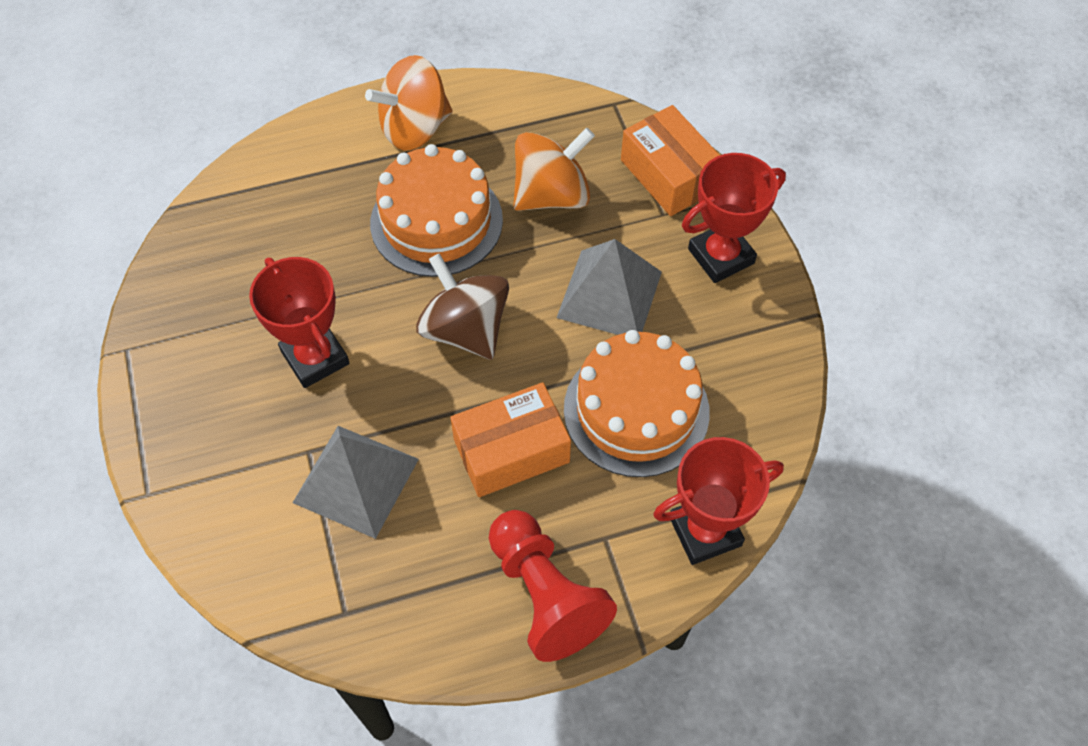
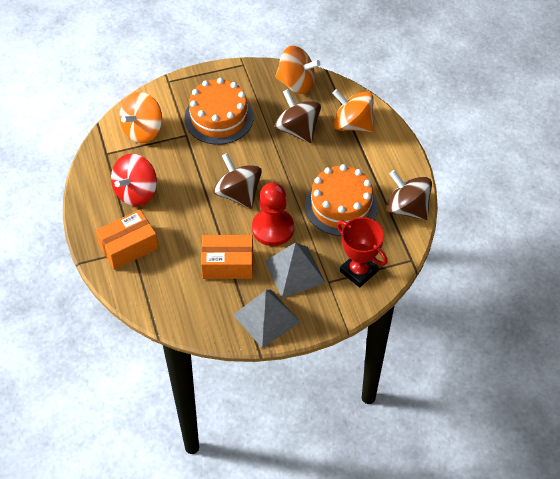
brown spinning top: [416,253,509,360] = 1 -> [214,153,262,209] [275,89,321,143] [386,170,432,220] = 3
orange spinning top: [365,55,453,151] [513,128,595,211] = 2 -> [119,92,162,143] [275,46,320,94] [332,89,374,132] = 3
red spinning top: none = 0 -> [111,154,157,206] = 1
red trophy: [249,257,349,388] [653,437,784,565] [682,153,786,283] = 3 -> [337,217,388,287] = 1

